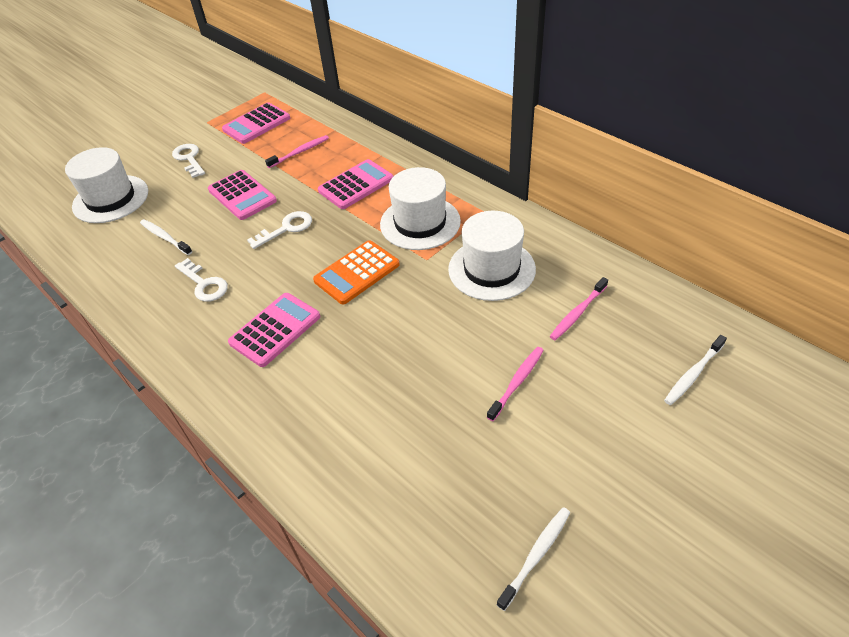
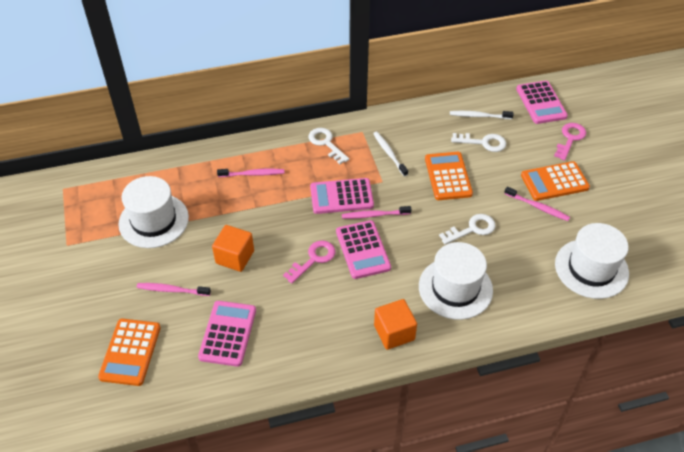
orange calculator: [313,240,400,304] = 1 -> [98,319,161,386] [425,152,473,200] [521,161,590,201] = 3
orange cube: none = 0 -> [212,225,254,272] [374,299,417,350] = 2
pink key: none = 0 -> [283,241,335,283] [554,123,586,160] = 2
pink toothbrush: [265,135,329,168] [487,347,544,421] [550,277,608,340] = 3 -> [137,283,211,296] [217,169,284,177] [342,206,411,219] [504,187,570,221] = 4
white toothbrush: [140,219,192,255] [496,507,570,611] [664,335,727,405] = 3 -> [373,132,408,177] [450,111,514,119] = 2

